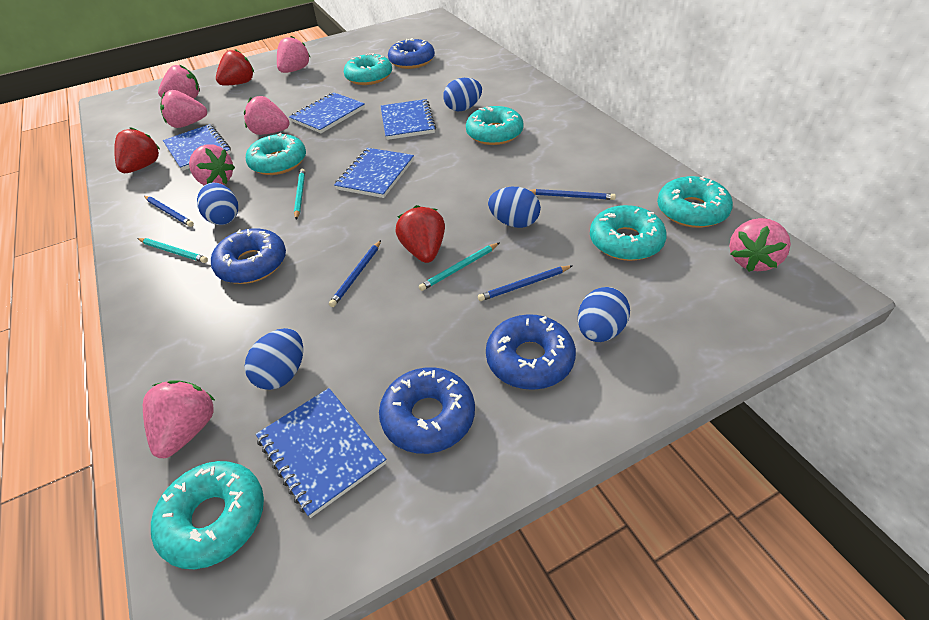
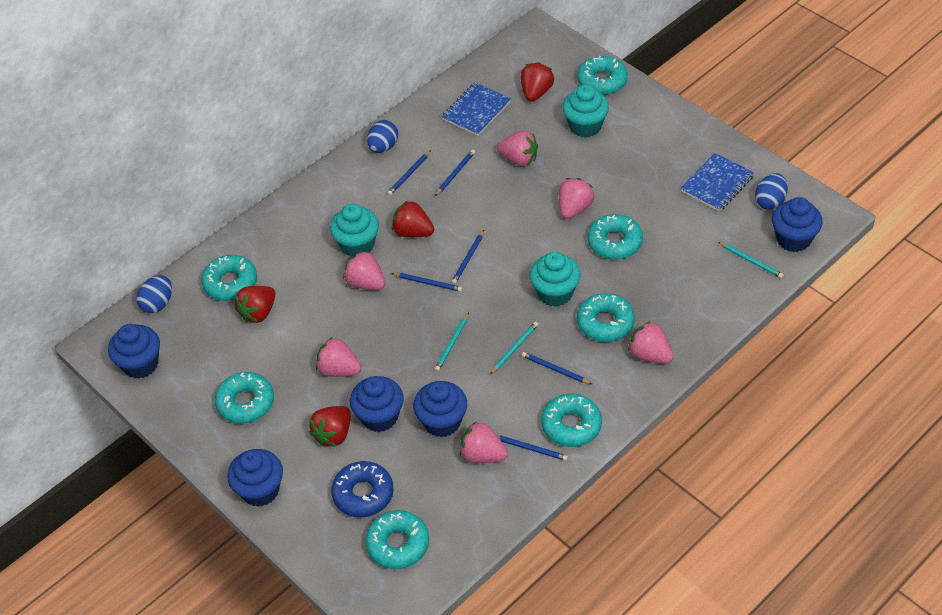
blue cupcake: none = 0 -> [108,324,160,379] [227,449,283,507] [350,376,404,432] [413,381,467,437] [772,197,823,252] = 5
blue donut: [211,228,286,284] [379,367,475,454] [388,38,435,69] [486,314,576,390] = 4 -> [331,461,394,518] = 1
blue egg: [197,183,238,225] [244,328,303,390] [443,78,482,111] [488,187,541,228] [578,287,630,342] = 5 -> [136,275,172,313] [367,120,398,153] [755,173,788,210] = 3
blue notebook: [163,124,231,171] [256,388,386,518] [289,92,365,133] [334,148,414,198] [381,99,436,140] = 5 -> [441,82,511,136] [680,153,754,212] = 2
blue pencil: [144,196,194,227] [329,240,381,307] [478,265,572,301] [529,189,616,200] = 4 -> [387,150,431,195] [391,273,462,292] [435,150,475,196] [452,230,484,284] [497,435,568,461] [522,352,592,384] = 6
pink strawberry: [143,380,215,458] [158,65,200,99] [160,90,207,128] [189,144,235,186] [244,96,289,135] [277,36,310,73] [729,218,791,272] = 7 -> [316,337,362,377] [343,251,386,290] [460,421,508,463] [497,131,538,166] [559,178,594,219] [628,321,674,364] = 6
red strawberry: [114,127,160,173] [216,49,254,86] [396,205,445,263] = 3 -> [235,286,275,323] [309,406,351,447] [392,201,434,237] [521,62,554,102] = 4
turquoise cupcake: none = 0 -> [330,204,379,257] [530,252,581,307] [562,85,609,137] = 3
turquoise donut: [151,461,264,569] [246,133,306,175] [344,53,392,85] [466,106,524,145] [590,205,667,261] [657,176,733,228] = 6 -> [201,255,257,301] [215,372,274,424] [365,510,429,569] [541,394,602,447] [577,56,628,95] [577,293,635,342] [588,214,643,260] = 7

